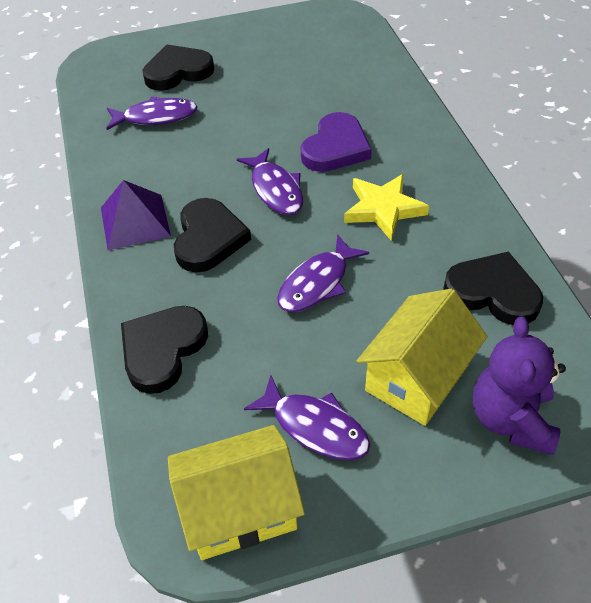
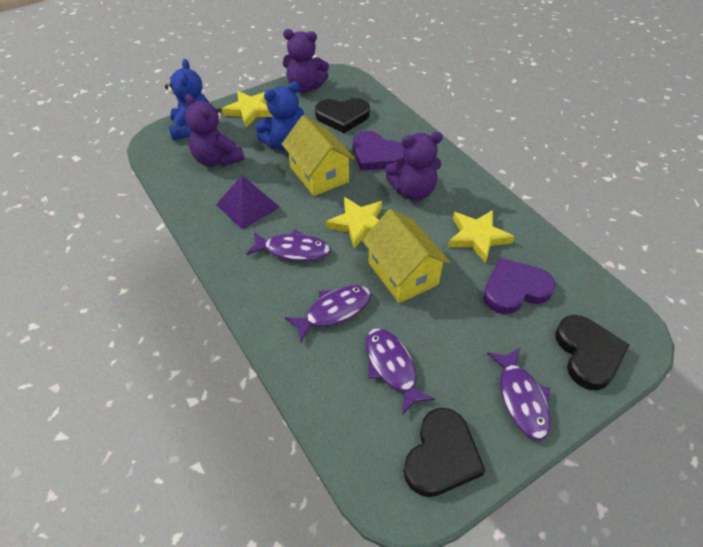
black heart: [121,306,208,394] [142,44,214,91] [174,198,251,273] [443,251,543,325] = 4 -> [315,98,370,133] [404,408,486,497] [555,315,629,390] = 3
blue teddy bear: none = 0 -> [165,59,209,140] [255,82,304,151] = 2
purple heart: [301,112,372,172] = 1 -> [352,131,405,171] [483,258,555,314] = 2
purple teddy bear: [473,317,566,455] = 1 -> [185,94,245,167] [283,29,329,93] [385,132,443,200] = 3
yellow star: [344,174,429,241] = 1 -> [222,91,273,128] [326,197,382,249] [448,210,515,263] = 3

